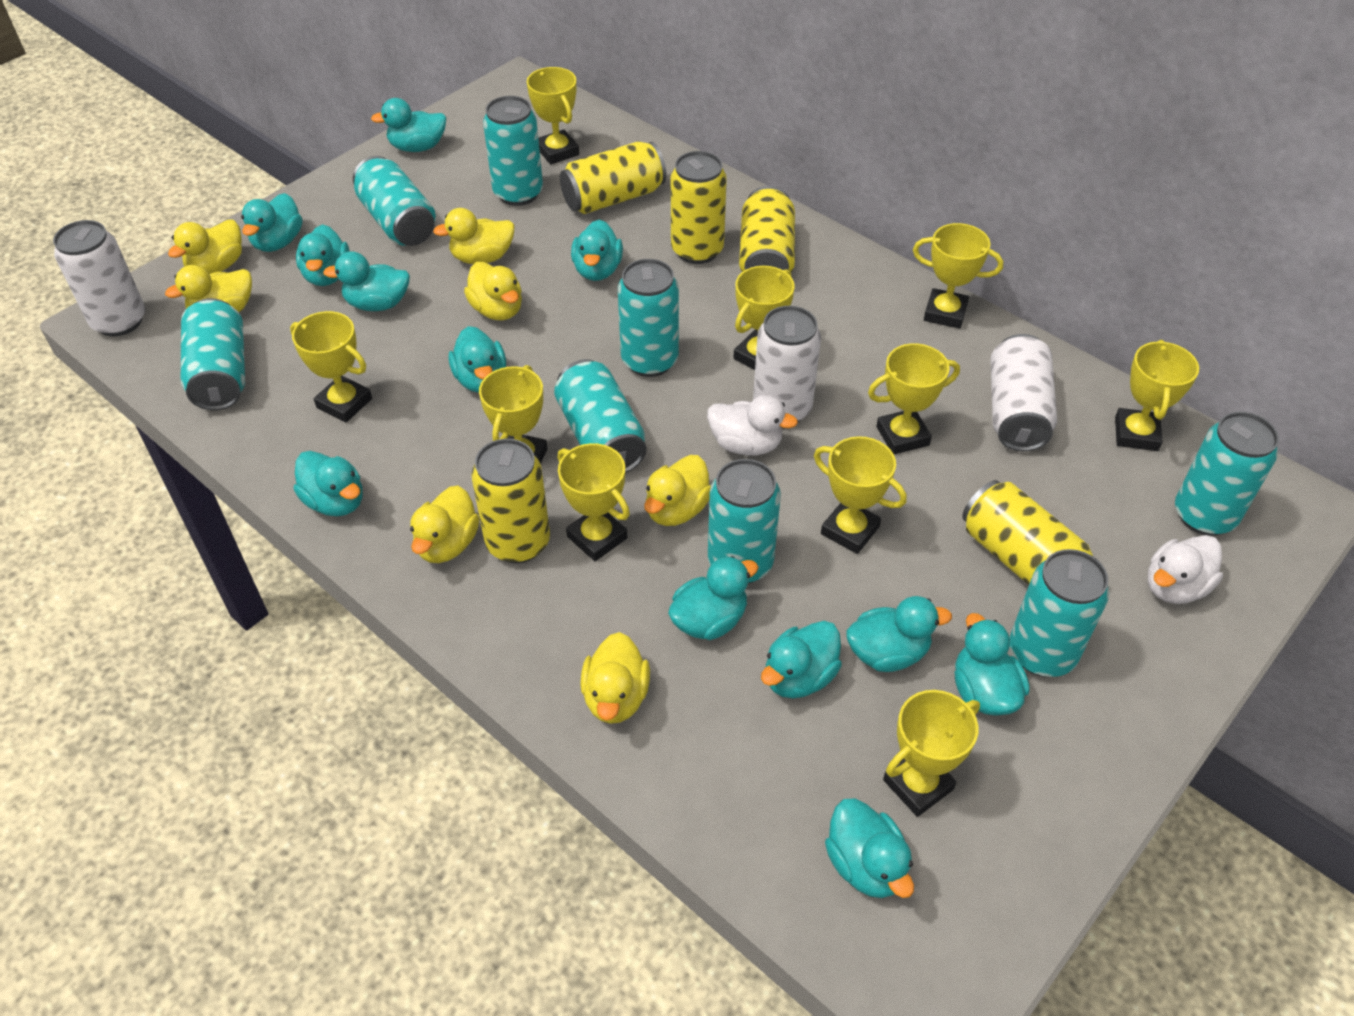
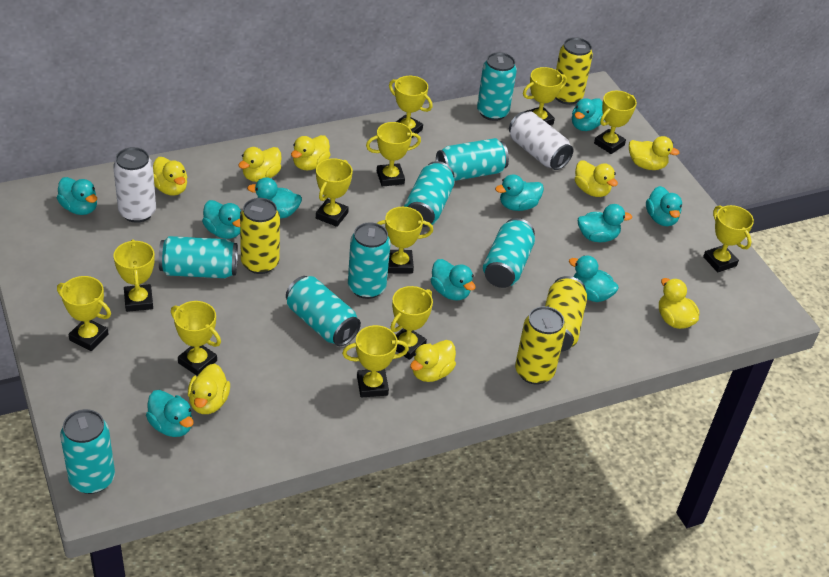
turquoise duck: [241,193,302,252] [293,451,363,516] [296,224,349,286] [323,251,410,311] [371,98,447,152] [449,326,506,393] [571,219,623,281] [668,556,759,640] [761,621,842,698] [825,798,914,898] [846,596,952,672] [955,613,1029,716] = 12 -> [57,177,97,215] [146,390,193,437] [202,200,241,239] [247,177,302,218] [431,259,475,300] [495,174,544,211] [569,255,619,302] [572,98,603,131] [578,204,632,242] [646,186,682,227] = 10
white can: [53,220,145,337] [753,306,821,422] [990,334,1057,451] = 3 -> [113,147,156,223] [509,111,573,170] = 2
white duck: [707,395,798,456] [1148,535,1223,604] = 2 -> none = 0
yellow can: [471,439,550,563] [560,141,667,214] [671,151,727,264] [739,186,795,273] [962,480,1098,585] = 5 -> [240,198,280,274] [515,306,566,384] [545,276,587,352] [556,37,593,105] = 4
yellow duck: [165,265,252,312] [168,220,242,274] [410,486,479,563] [433,208,514,264] [464,262,522,320] [580,632,650,724] [644,455,711,526] = 7 -> [153,157,187,196] [188,364,230,414] [238,147,282,182] [291,135,331,170] [410,340,456,382] [575,160,618,197] [629,136,680,170] [659,278,699,329] = 8
yellow trophy: [290,311,372,423] [479,365,548,464] [527,67,579,164] [558,443,630,561] [733,266,795,370] [814,436,907,554] [868,343,960,454] [883,690,980,817] [913,223,1003,329] [1115,340,1199,451] = 10 -> [57,276,111,351] [113,239,155,312] [171,301,221,376] [316,158,353,227] [342,325,409,398] [366,122,421,187] [377,207,433,274] [389,76,433,138] [390,286,433,360] [523,67,567,125] [594,91,637,154] [703,205,754,272] = 12

